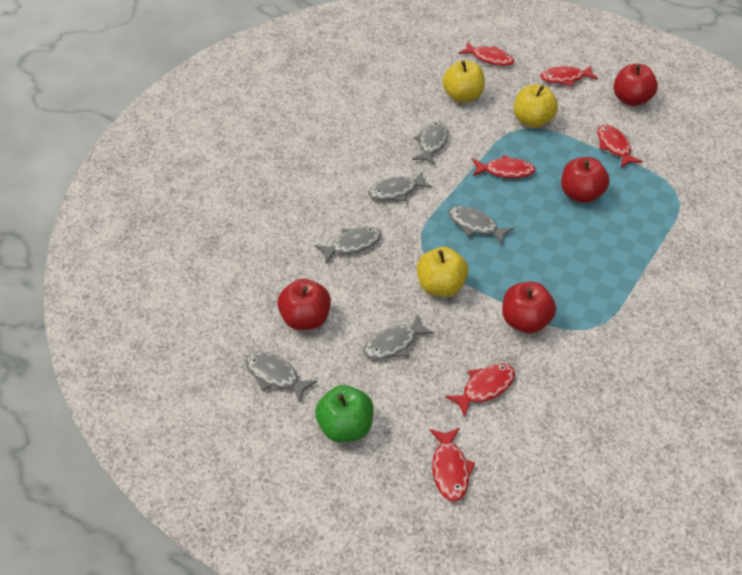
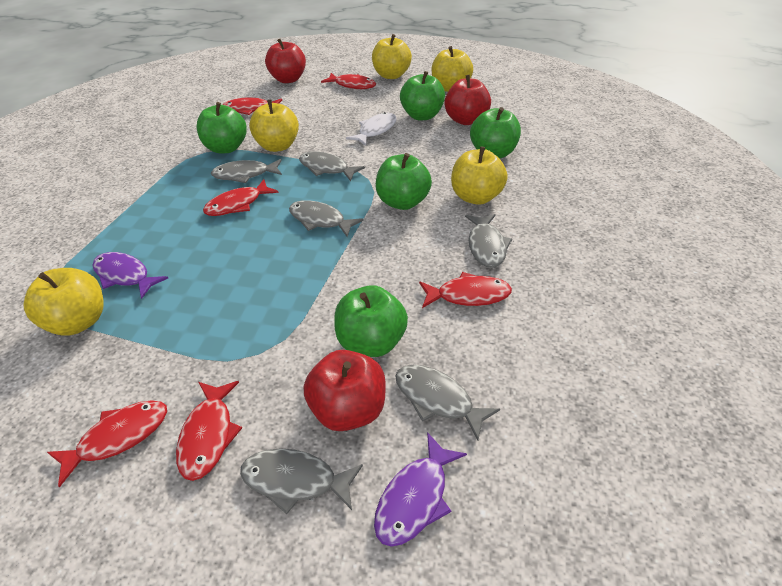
green apple: [315,385,374,443] = 1 -> [197,102,247,154] [334,285,408,357] [376,153,432,210] [400,71,445,120] [470,107,521,158] = 5
purple fish: none = 0 -> [93,252,168,299] [374,432,467,547] = 2
red apple: [277,279,331,330] [502,282,556,334] [561,157,610,203] [613,64,658,106] = 4 -> [265,39,306,83] [304,350,386,431] [444,75,491,125] = 3
white fish: none = 0 -> [346,112,397,146] = 1
yellow apple: [417,247,468,297] [442,60,485,103] [514,85,558,128] = 3 -> [24,268,104,335] [249,100,299,152] [372,34,412,79] [432,46,473,92] [451,146,508,205] = 5

